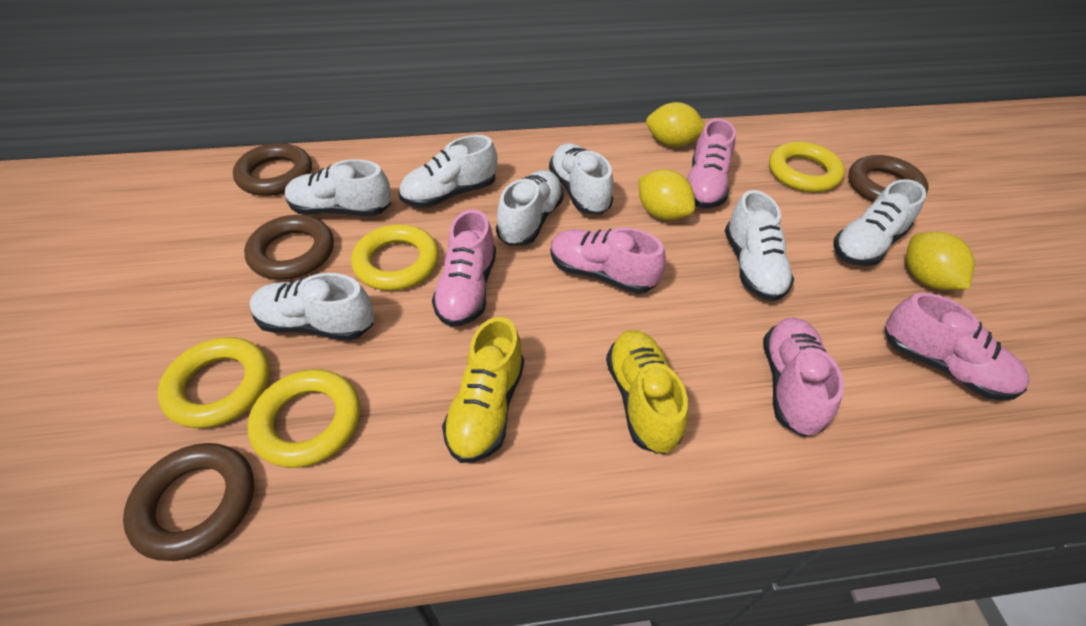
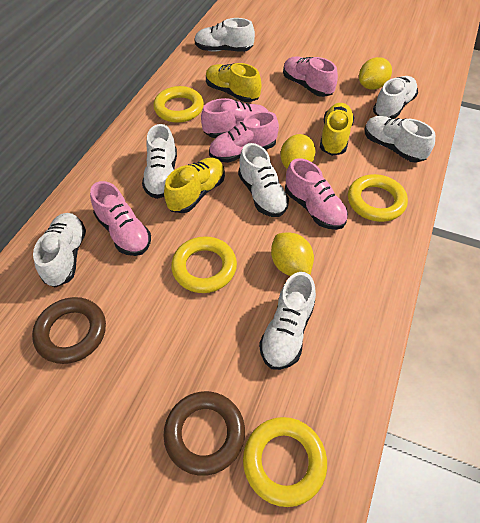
brown ring: [123,443,254,561] [233,143,312,196] [244,215,334,280] [848,155,928,202] = 4 -> [32,297,106,364] [164,391,245,476] = 2
yellow shoe: [442,317,524,463] [606,330,688,454] = 2 -> [164,158,225,213] [206,63,261,102] [320,103,354,156] = 3

